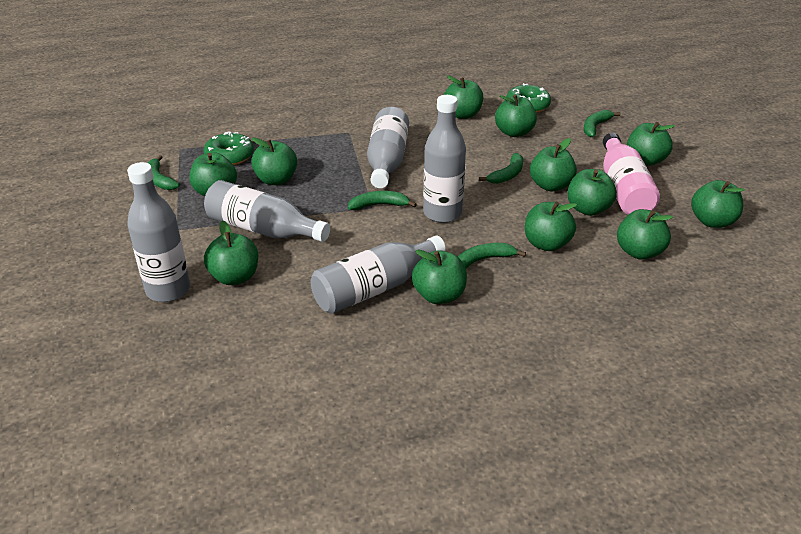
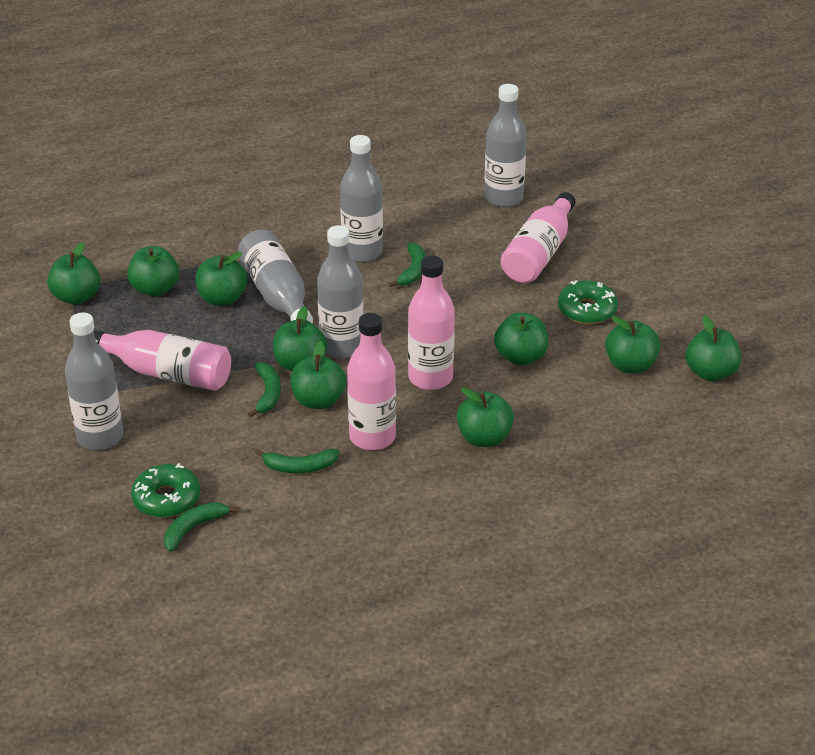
green apple: [189,152,237,196] [204,220,258,285] [251,137,297,185] [412,250,467,304] [444,75,483,119] [495,95,537,137] [525,202,577,251] [530,138,577,191] [567,169,617,216] [617,209,673,260] [627,122,675,166] [691,180,745,228] = 12 -> [47,242,100,304] [127,246,179,296] [195,252,247,306] [273,306,327,371] [290,341,346,409] [456,387,514,447] [494,313,548,365] [605,315,660,373] [686,315,741,381] = 9
green banana: [148,155,180,190] [348,191,417,210] [458,243,526,268] [479,153,523,184] [584,110,621,137] = 5 -> [164,502,239,552] [248,362,281,418] [255,449,339,473] [389,243,426,287] = 4
pink bottle: [603,133,660,215] = 1 -> [94,330,231,391] [347,313,396,450] [408,256,455,390] [501,192,576,283] = 4

